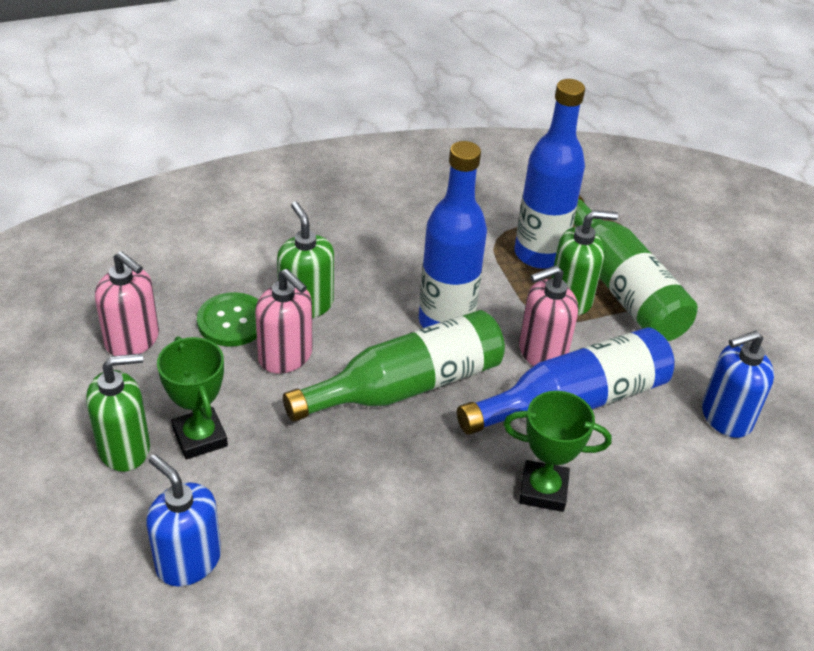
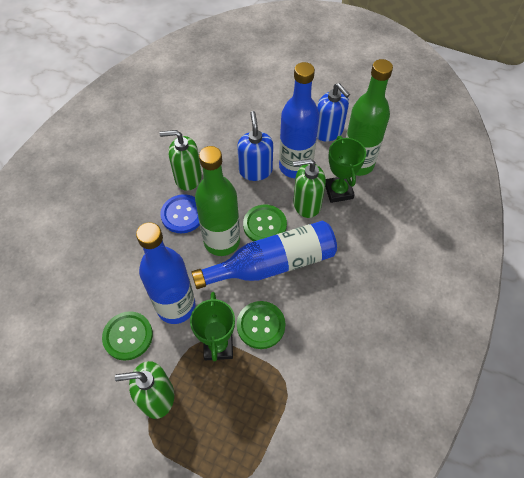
blue button: none = 0 -> [160,194,200,233] = 1
green button: [197,292,258,347] = 1 -> [102,311,153,361] [237,301,285,349] [243,205,287,242] = 3
pink soap dispenser: [95,251,159,356] [255,269,312,374] [519,265,578,366] = 3 -> none = 0

